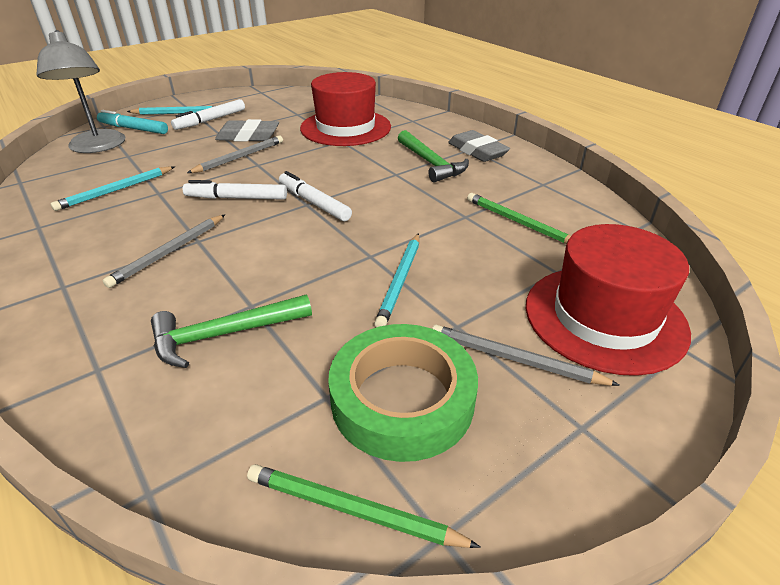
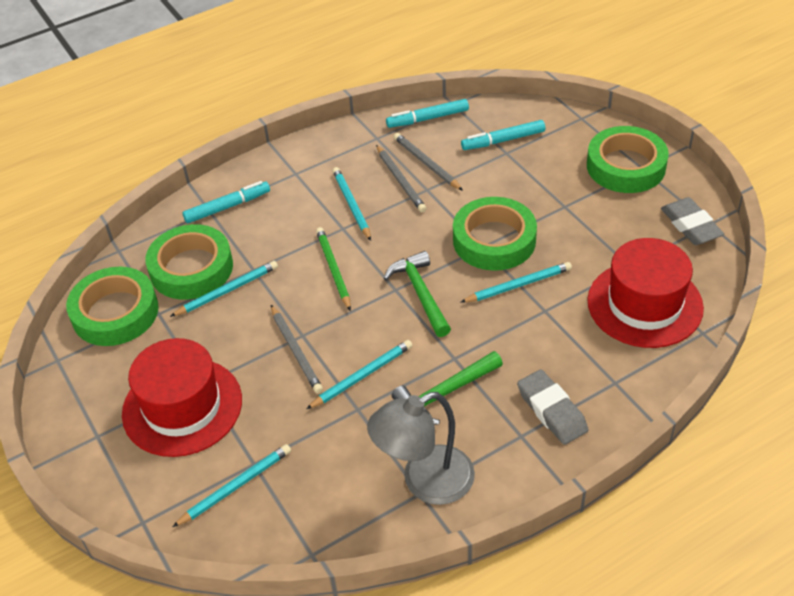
green pencil: [247,464,481,548] [467,193,571,244] = 2 -> [316,227,351,311] = 1
green tape: [328,324,478,462] = 1 -> [66,267,159,346] [145,224,233,300] [453,197,537,271] [587,126,669,193] = 4
turquoise marker: [97,110,168,134] = 1 -> [183,181,270,223] [386,99,469,128] [461,120,545,150] = 3
turquoise pencil: [51,166,175,211] [127,106,214,115] [374,233,419,327] = 3 -> [170,261,278,317] [173,444,291,527] [306,340,412,409] [332,167,371,241] [460,262,572,303] = 5
white marker: [171,99,245,130] [183,180,287,200] [279,171,352,221] = 3 -> none = 0

